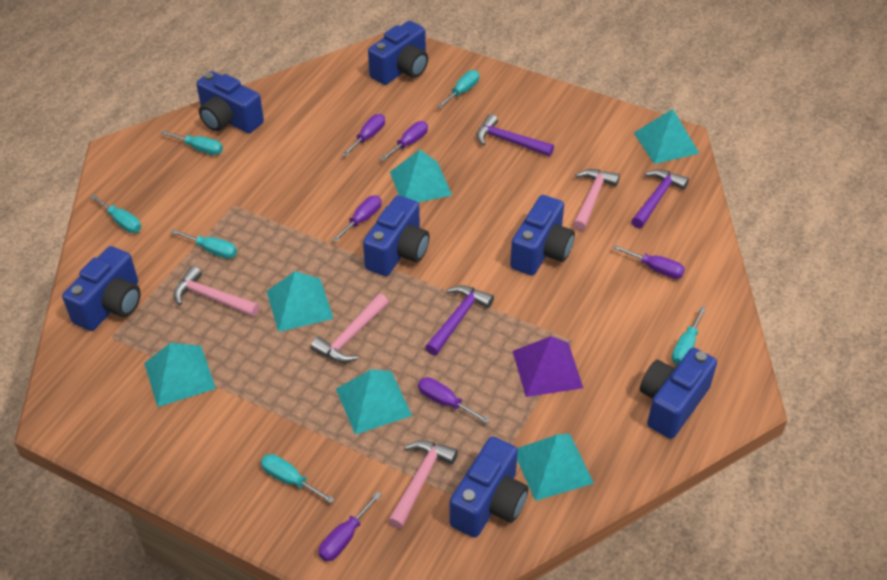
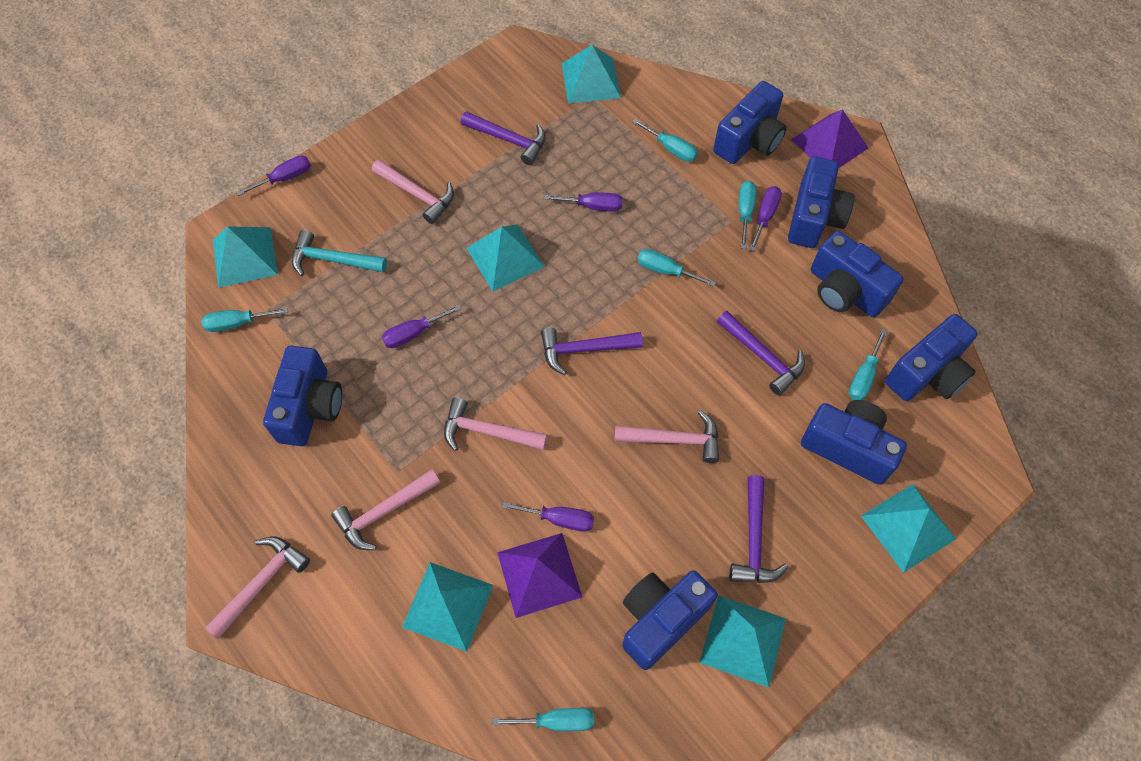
pink hammer: [174,266,259,317] [311,294,389,363] [388,440,458,529] [573,169,620,231] = 4 -> [205,536,310,639] [331,469,440,550] [372,160,454,224] [444,397,548,451] [615,410,719,463] = 5
purple hammer: [425,285,494,356] [477,114,554,157] [631,169,689,228] = 3 -> [461,111,546,165] [541,327,643,375] [717,311,805,396] [730,475,788,583] = 4
purple pyramid: [513,336,583,397] = 1 -> [497,533,582,618] [791,110,868,168] = 2
purple screwdriver: [318,492,382,562] [332,196,382,242] [342,114,385,157] [380,121,428,161] [418,377,490,424] [613,245,685,279] = 6 -> [236,155,311,196] [382,305,462,348] [502,502,594,531] [544,192,623,212] [749,186,782,251] = 5
turquoise hammer: none = 0 -> [292,230,387,276] = 1

